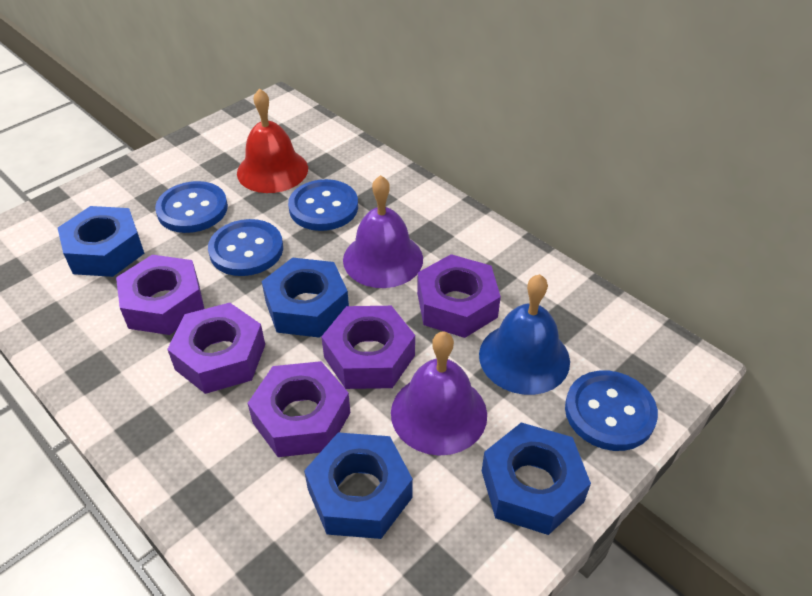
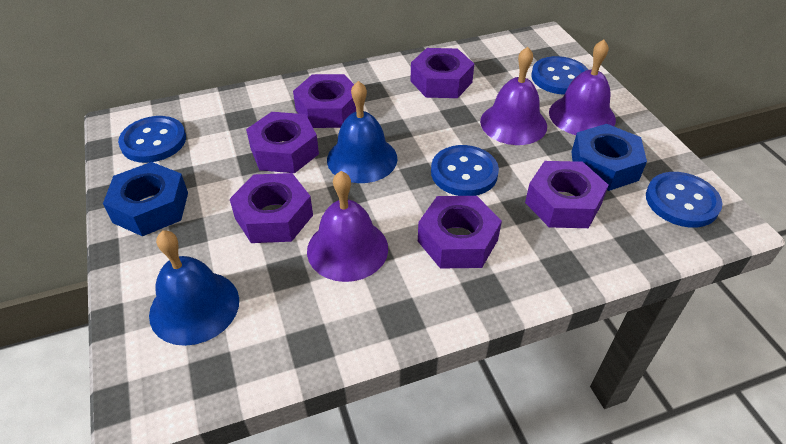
blue bell: [479,274,570,395] = 1 -> [149,230,239,346] [327,81,397,183] = 2
blue nut: [58,206,144,277] [262,258,349,338] [304,432,413,539] [482,423,591,535] = 4 -> [103,162,188,236] [572,124,647,191] = 2
purple bell: [343,175,423,288] [391,331,487,456] = 2 -> [307,171,388,282] [480,47,547,145] [549,39,616,135] = 3
purple nut: [116,255,204,335] [167,303,265,394] [247,361,350,457] [321,306,415,389] [417,254,501,338] = 5 -> [230,173,313,243] [246,112,319,173] [293,74,356,128] [410,48,474,98] [418,196,502,269] [525,161,608,228] = 6
red bell: [237,88,308,193] = 1 -> none = 0

